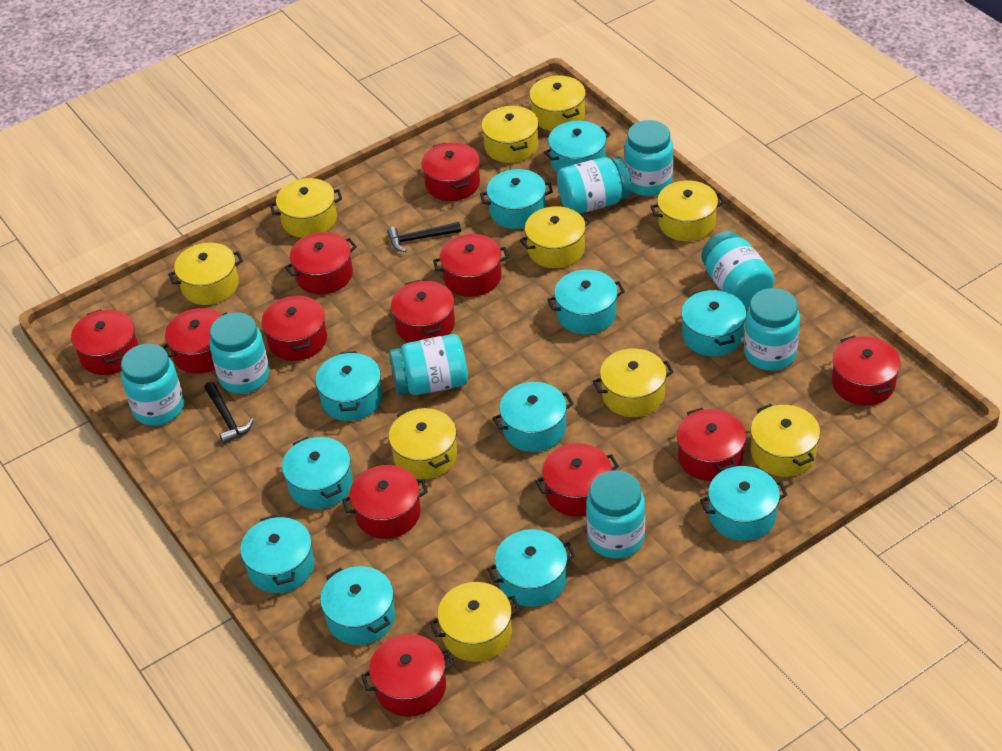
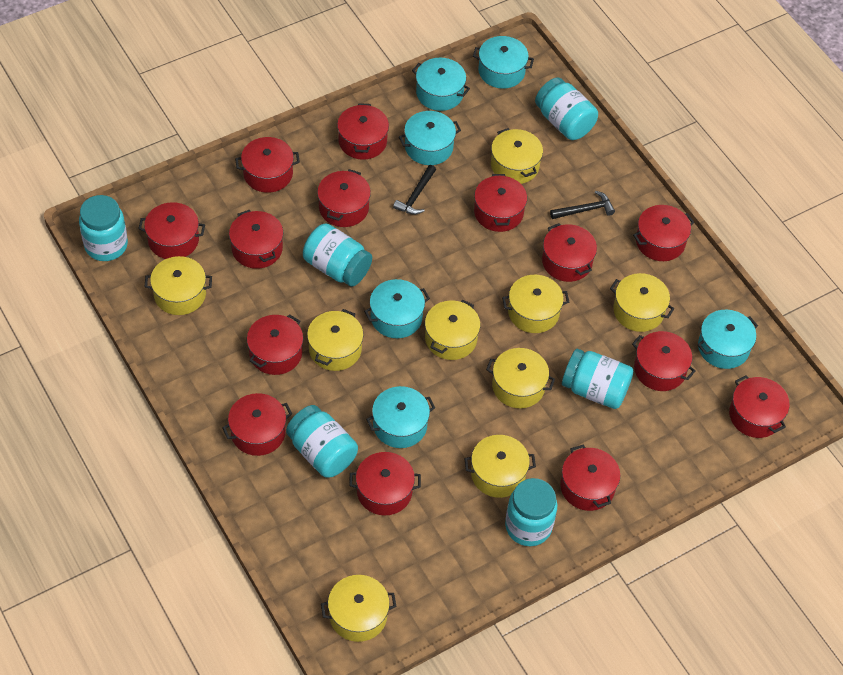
red pot: [71,309,138,375] [162,308,227,374] [262,295,327,361] [285,232,357,294] [342,465,428,539] [361,634,454,717] [391,280,455,343] [421,142,480,201] [433,234,509,297] [535,443,619,517] [677,408,746,481] [832,335,900,405] = 12 -> [138,202,205,259] [222,393,292,456] [229,210,283,269] [235,137,300,193] [247,314,303,375] [317,169,371,227] [337,103,389,160] [349,452,421,516] [474,174,527,232] [542,223,597,282] [560,445,620,511] [632,331,696,391] [633,205,694,261] [729,375,790,438] = 14
turquoise jar: [121,344,184,426] [209,312,269,394] [389,334,468,395] [557,156,632,214] [586,471,645,559] [624,120,673,196] [701,231,775,308] [744,288,800,371] = 8 -> [79,195,128,261] [286,405,358,478] [303,223,372,287] [505,478,557,546] [535,77,598,140] [562,349,633,409] = 6
turquoise pot: [240,515,314,593] [282,437,353,509] [315,351,383,421] [320,566,395,645] [480,169,553,229] [487,529,575,607] [493,382,574,452] [544,121,611,173] [547,269,625,334] [681,289,746,356] [700,466,787,541] = 11 -> [364,279,430,338] [366,386,435,448] [399,111,461,165] [412,58,470,111] [473,36,534,89] [698,310,758,369] = 6
yellow pot: [168,243,243,305] [270,178,342,238] [389,408,457,479] [430,582,520,662] [481,106,539,163] [520,206,591,268] [529,76,586,131] [593,348,674,417] [650,180,725,242] [750,404,820,477] = 10 -> [145,256,212,315] [307,309,364,371] [321,575,397,642] [425,299,480,360] [464,435,536,498] [486,348,555,408] [491,128,543,184] [502,275,569,333] [610,273,674,332] = 9

